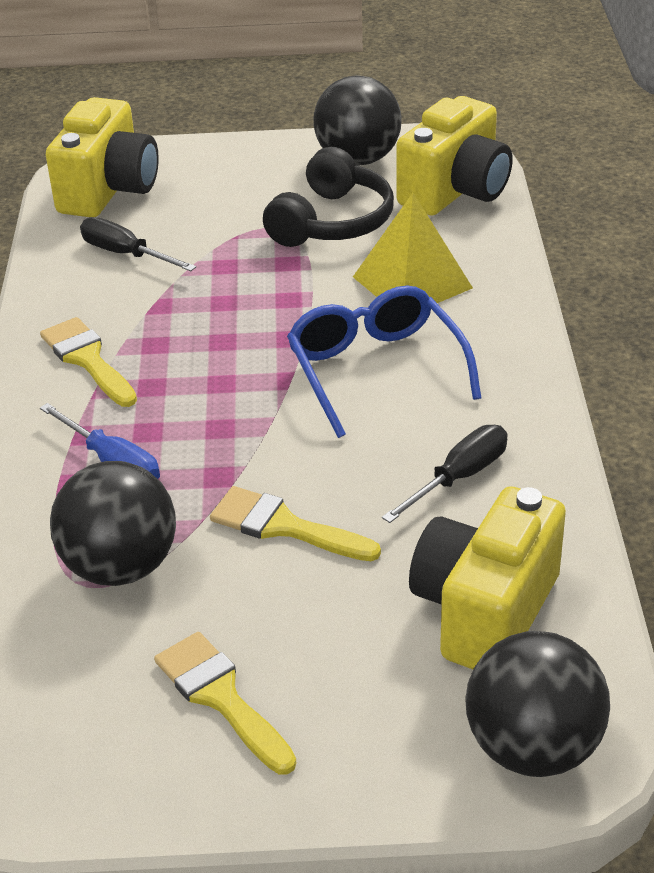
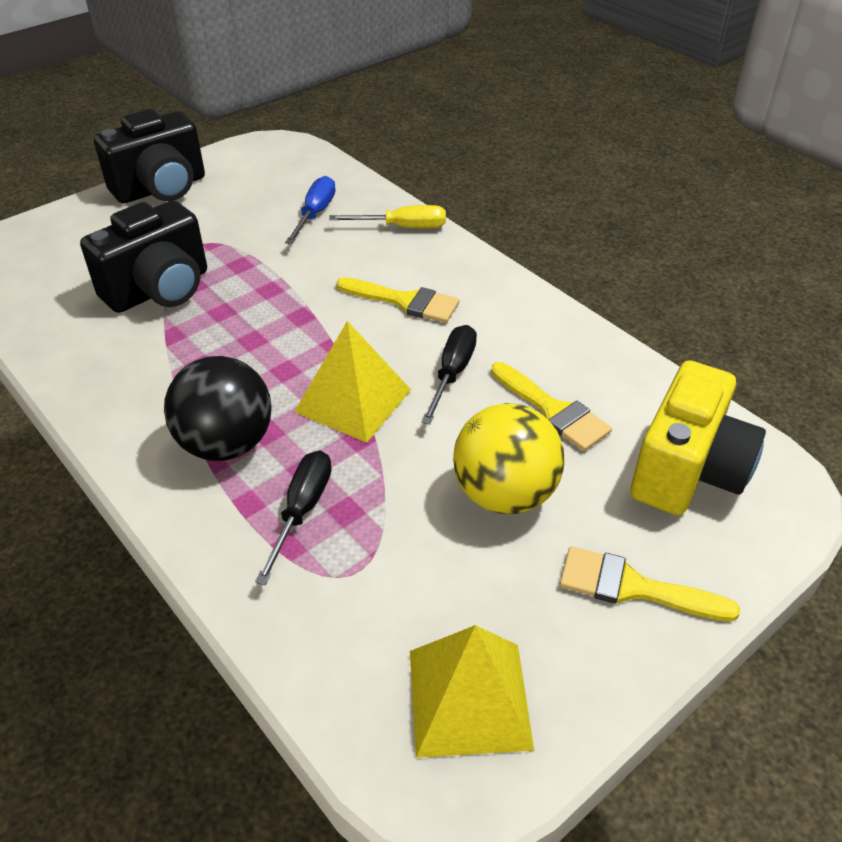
black ball: [50,461,176,586] [313,75,402,166] [465,631,610,777] = 3 -> [164,356,272,461] = 1
black camera: none = 0 -> [80,200,207,313] [94,109,205,203] = 2
black headphones: [263,147,394,247] = 1 -> none = 0
blue glasses: [287,285,482,438] = 1 -> none = 0
yellow ball: none = 0 -> [453,403,565,514] = 1
yellow camera: [46,97,159,217] [396,96,513,216] [409,486,566,669] = 3 -> [631,360,766,515] = 1
yellow pyramid: [353,193,473,303] = 1 -> [294,321,411,443] [410,625,534,758] = 2
yellow screwdriver: none = 0 -> [329,205,446,228] = 1

